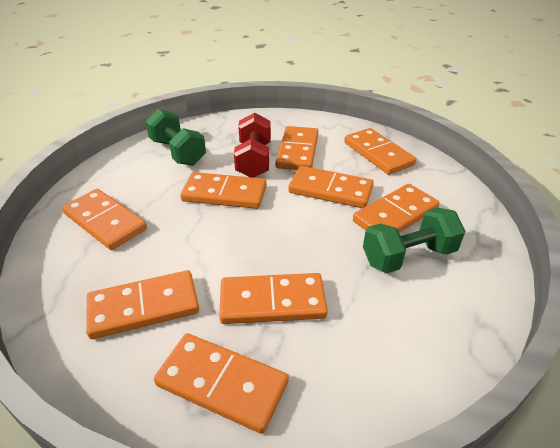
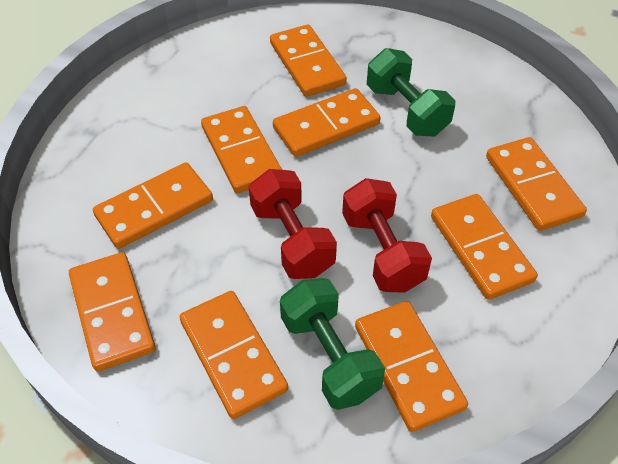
red dumbbell: [234,113,271,178] = 1 -> [249,169,337,279] [342,178,432,293] = 2

